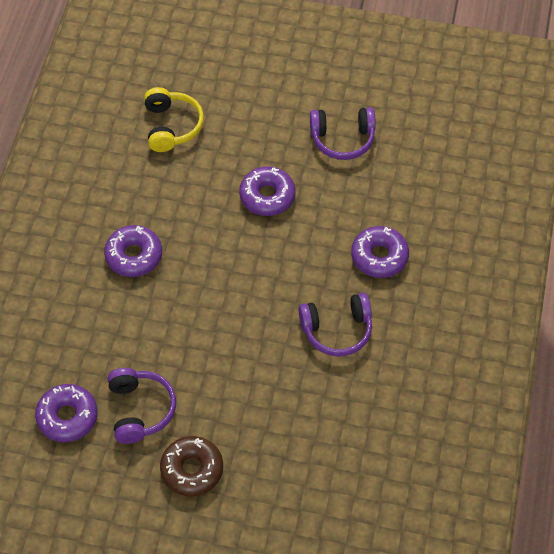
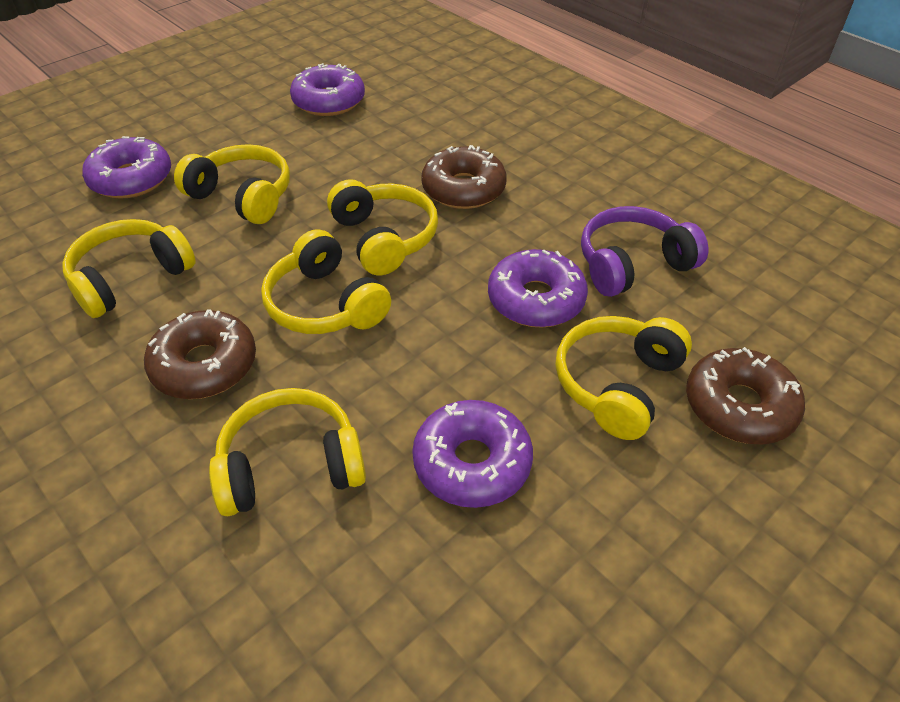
brown donut: [160,436,223,497] = 1 -> [144,309,256,399] [421,145,507,209] [686,347,805,444] = 3
purple headphones: [108,368,176,444] [298,293,372,357] [310,107,376,160] = 3 -> [581,206,708,297] = 1
yellow headphones: [144,87,204,152] = 1 -> [62,219,196,318] [174,144,290,224] [209,388,366,516] [261,229,391,334] [327,179,438,275] [556,316,692,440] = 6

